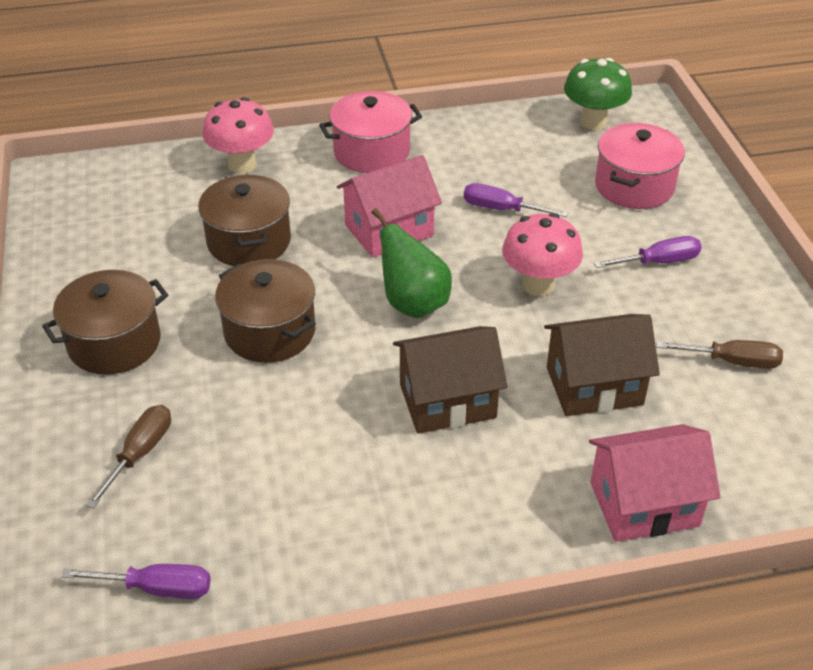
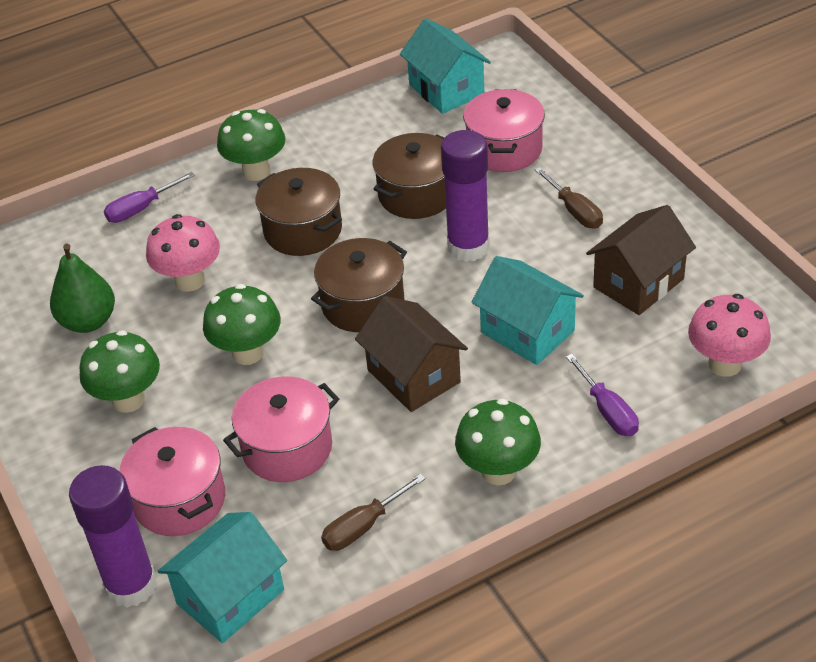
green mushroom: [564,58,632,130] = 1 -> [80,330,160,413] [203,284,281,365] [217,109,286,181] [455,399,541,485] = 4
pink house: [337,155,442,258] [589,424,720,542] = 2 -> none = 0
pink pot: [319,91,422,173] [595,123,685,209] = 2 -> [120,427,225,536] [223,376,339,482] [463,89,545,172] = 3
purple glue stick: none = 0 -> [69,465,157,608] [441,130,490,262] = 2
purple screwdriver: [62,564,211,599] [464,183,568,217] [594,236,702,268] = 3 -> [104,172,195,223] [566,354,639,436] = 2
turquoise house: none = 0 -> [157,512,287,643] [400,18,491,114] [471,256,584,365] = 3

